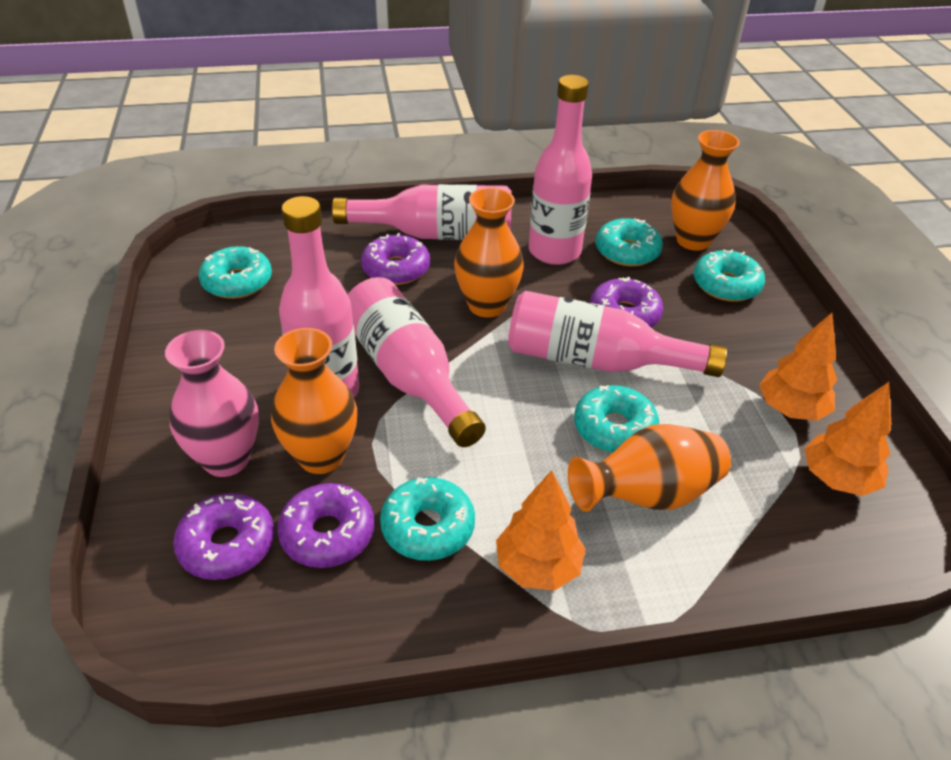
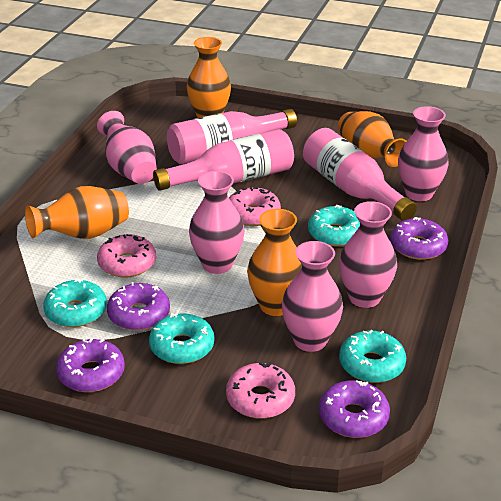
orange tree: [496,470,586,590] [759,313,837,421] [804,382,891,496] = 3 -> none = 0
pink bottle: [279,196,359,398] [332,184,512,240] [348,277,486,447] [508,291,727,377] [529,75,592,265] = 5 -> [153,129,294,190] [167,109,297,164] [303,128,417,221] = 3
pink donut: none = 0 -> [97,234,156,278] [226,362,295,419] [229,187,281,226] = 3
pink vase: [165,330,259,477] = 1 -> [97,111,157,184] [189,171,245,274] [282,241,343,352] [339,201,397,308] [398,106,449,201] = 5
turquoise donut: [199,246,272,299] [380,477,475,561] [574,385,659,453] [596,218,663,267] [694,249,765,302] = 5 -> [43,279,107,327] [149,313,214,364] [308,205,360,247] [339,330,406,383] = 4

